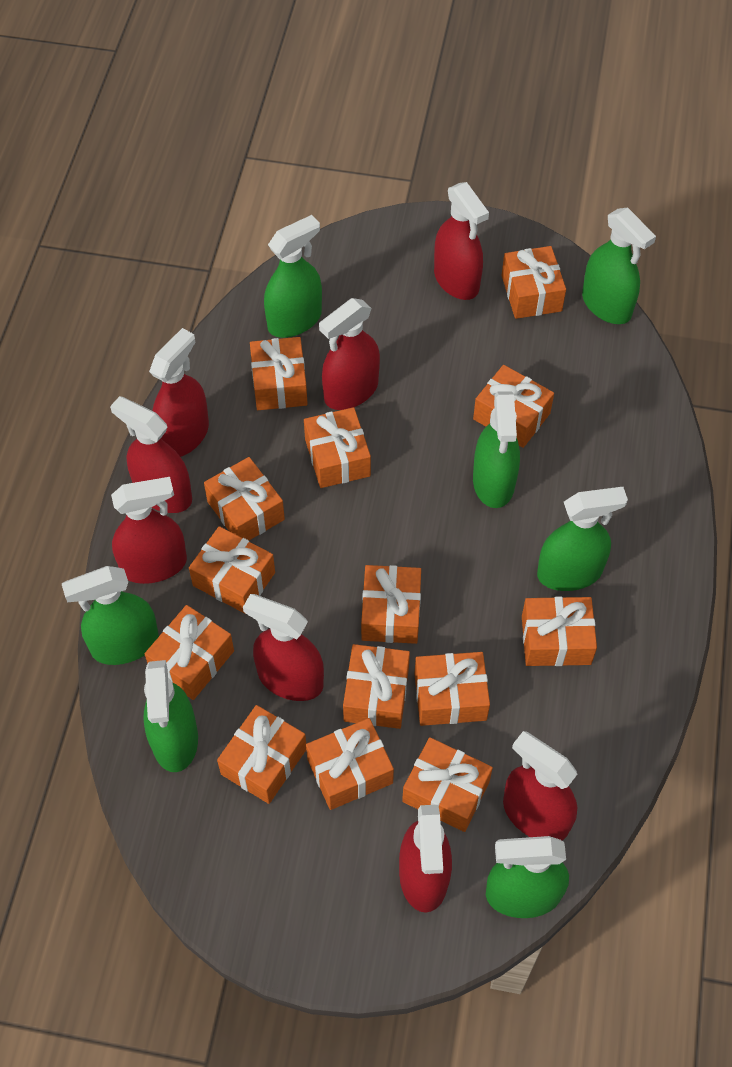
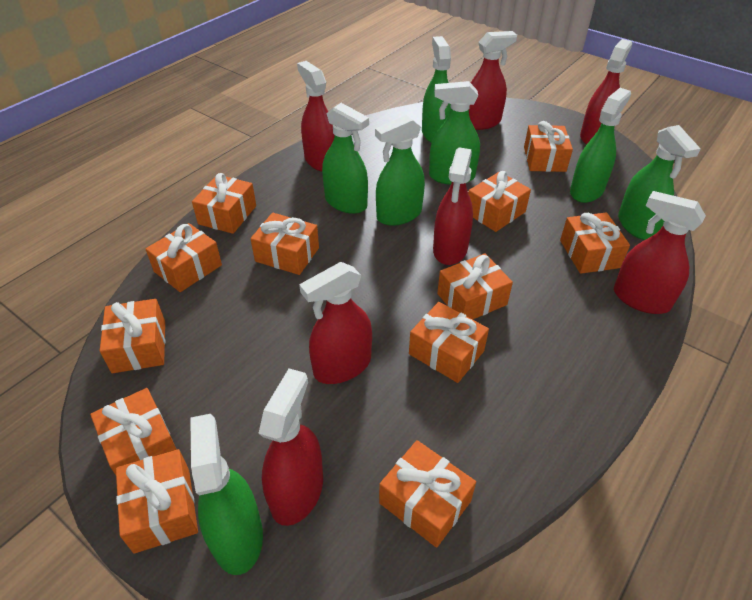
orange gift: [145,605,234,700] [189,526,275,614] [204,457,285,540] [217,705,306,804] [250,337,308,410] [304,407,371,488] [306,718,394,810] [343,644,410,729] [361,565,421,644] [402,737,493,832] [414,652,490,726] [473,365,554,448] [501,246,566,319] [522,597,597,666] = 14 -> [90,388,177,475] [100,299,165,373] [116,449,198,554] [146,223,222,292] [192,173,256,234] [250,213,319,275] [379,440,476,548] [409,302,489,383] [437,253,513,320] [468,171,531,232] [524,121,573,172] [560,212,630,274] = 12
red spray bottle: [110,396,192,513] [111,477,187,584] [149,328,209,457] [243,594,324,701] [319,298,380,410] [399,805,452,913] [434,182,489,300] [503,731,577,840] = 8 -> [259,368,323,526] [297,61,335,171] [299,262,372,384] [433,148,473,265] [469,31,517,130] [580,39,632,144] [614,191,706,314] = 7

